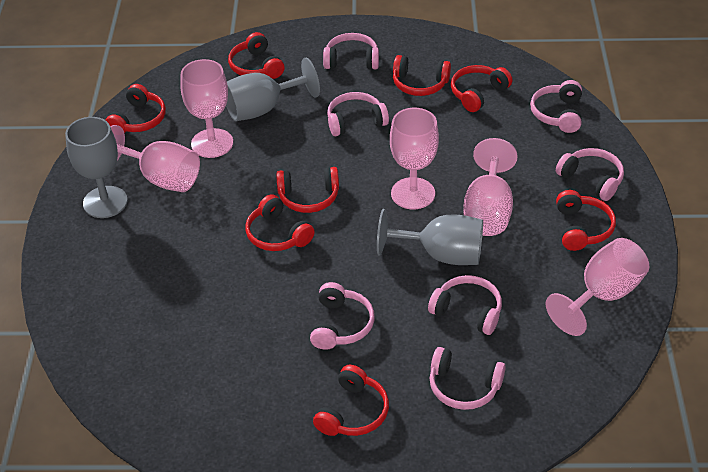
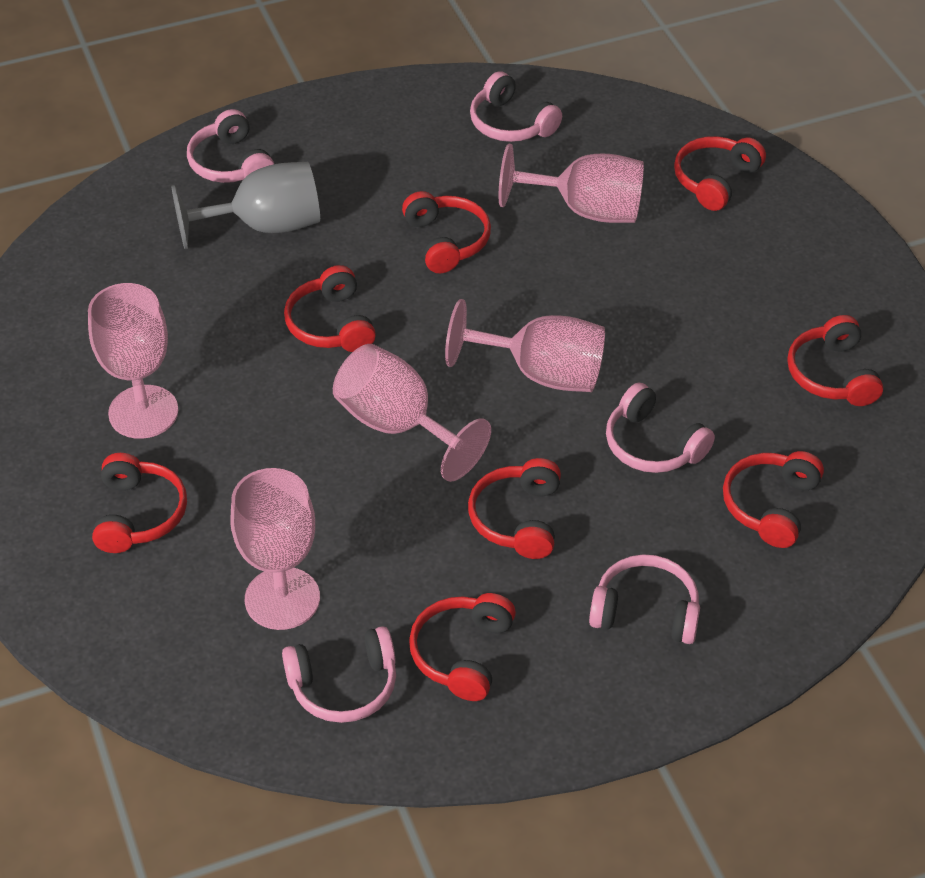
grey goblet: [65,117,128,218] [226,57,320,121] [377,209,483,265] = 3 -> [171,162,320,249] = 1
pink headphones: [310,282,375,350] [323,33,379,69] [327,92,389,136] [428,275,502,335] [430,347,506,410] [530,80,582,133] [556,148,624,201] = 7 -> [187,109,274,183] [282,626,396,723] [470,71,562,142] [589,554,700,644] [606,383,715,473] = 5

